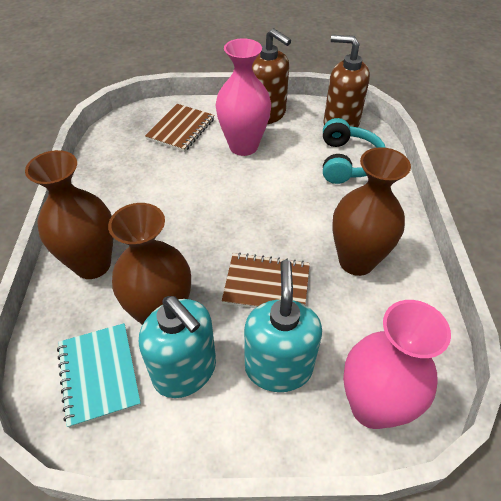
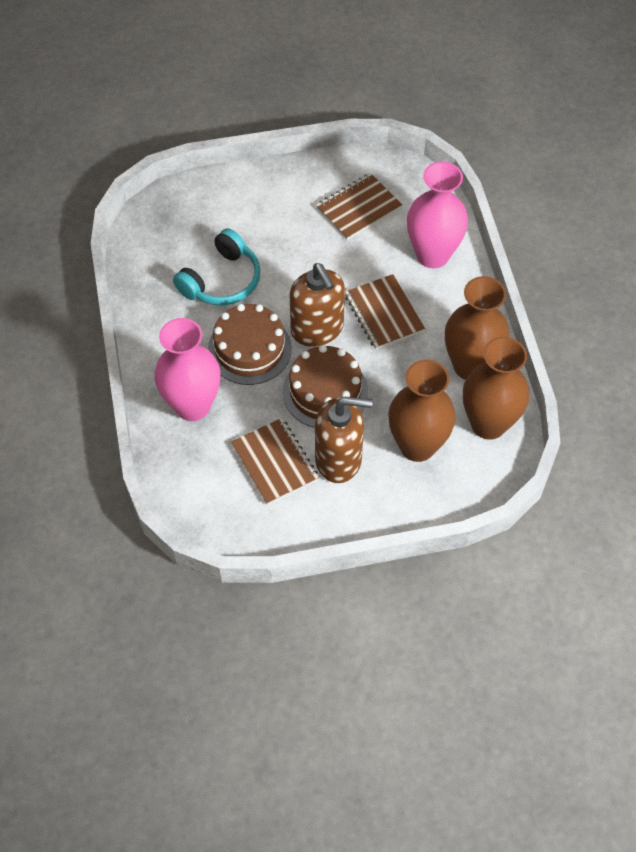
brown cake: none = 0 -> [208,304,292,385] [283,345,368,428] = 2
brown notebook: [145,104,214,152] [222,252,310,308] = 2 -> [231,418,319,505] [316,173,402,240] [345,274,425,349] = 3
turquoise notebook: [57,323,141,428] = 1 -> none = 0
turquoise soap dispenser: [139,296,216,398] [244,260,322,392] = 2 -> none = 0

